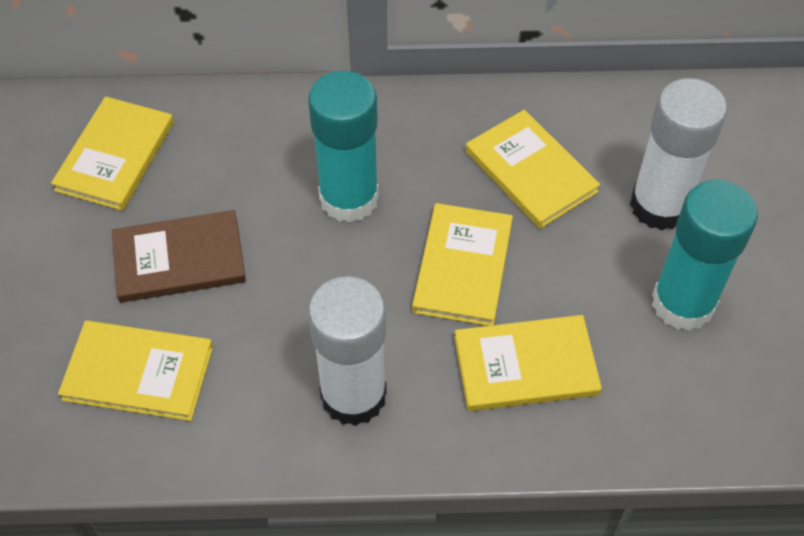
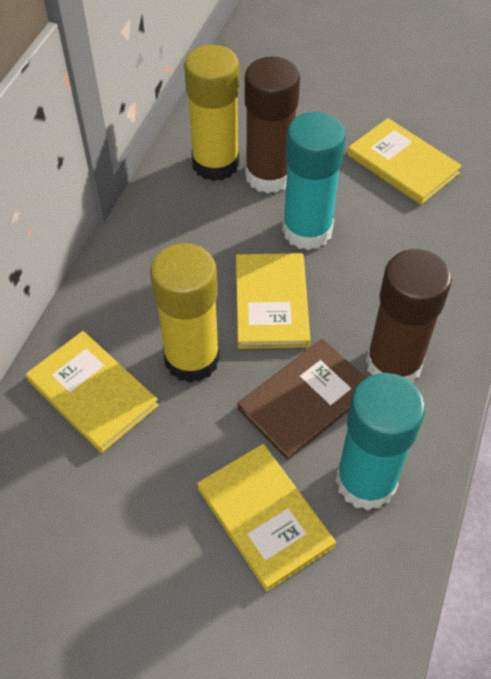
brown glue stick: none = 0 -> [245,57,300,193] [366,249,452,383] = 2
white glue stick: [308,276,387,426] [630,78,727,231] = 2 -> none = 0
yellow book: [51,96,174,211] [58,321,213,421] [412,203,513,326] [454,315,602,411] [466,110,600,229] = 5 -> [26,331,159,453] [197,444,336,592] [236,253,310,349] [347,118,462,205] = 4
yellow glue stick: none = 0 -> [150,243,220,383] [184,45,239,181] = 2

